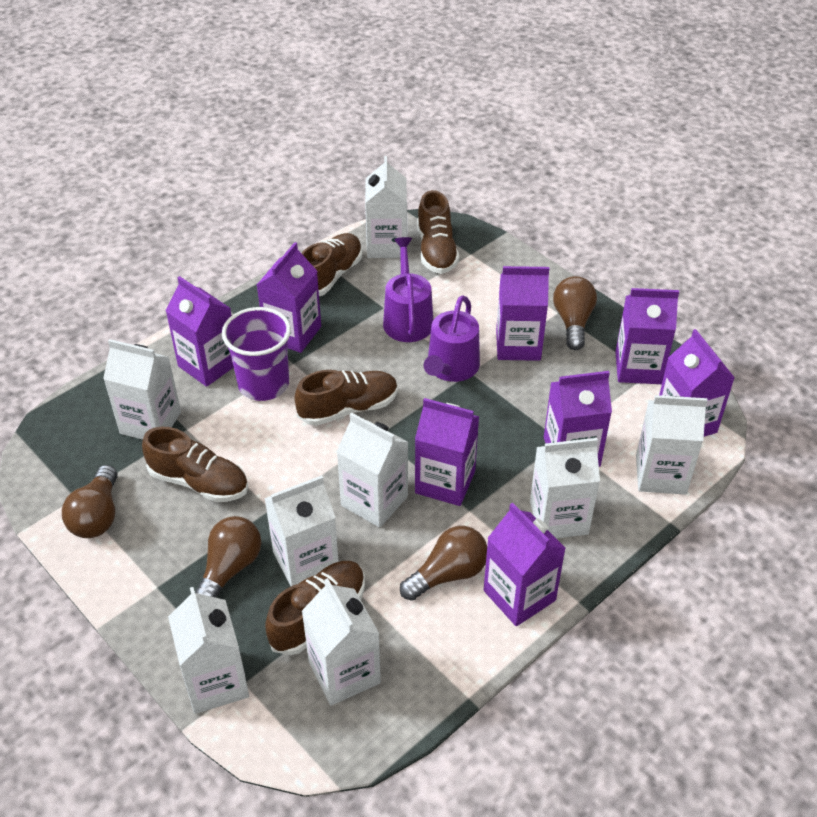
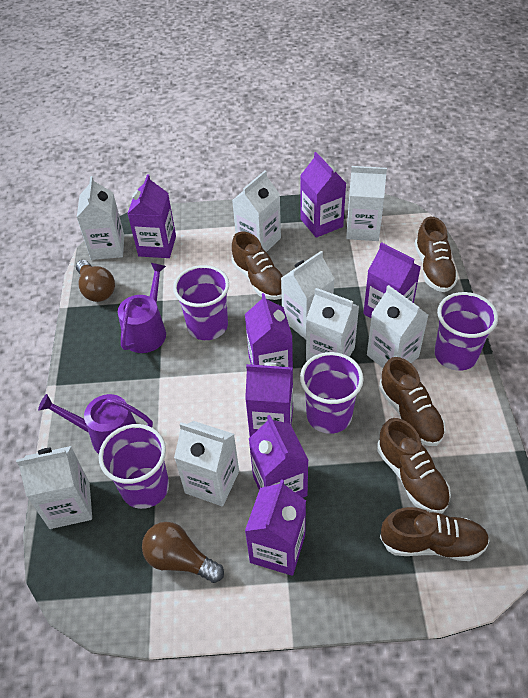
brown light bulb: [62,465,118,538] [196,516,261,598] [400,526,487,601] [553,276,597,350] = 4 -> [76,260,115,302] [142,522,224,583] = 2
purple carton: [166,276,234,387] [257,242,321,353] [415,398,479,506] [484,503,566,626] [496,266,549,361] [544,371,612,467] [615,288,679,384] [659,329,735,437] = 8 -> [127,174,176,258] [245,293,293,368] [245,362,293,437] [245,479,306,576] [249,415,308,498] [300,152,346,238] [363,242,421,318] = 7
purple cup: [222,307,291,401] = 1 -> [99,424,169,509] [173,265,229,340] [300,352,363,434] [434,292,498,371] = 4

